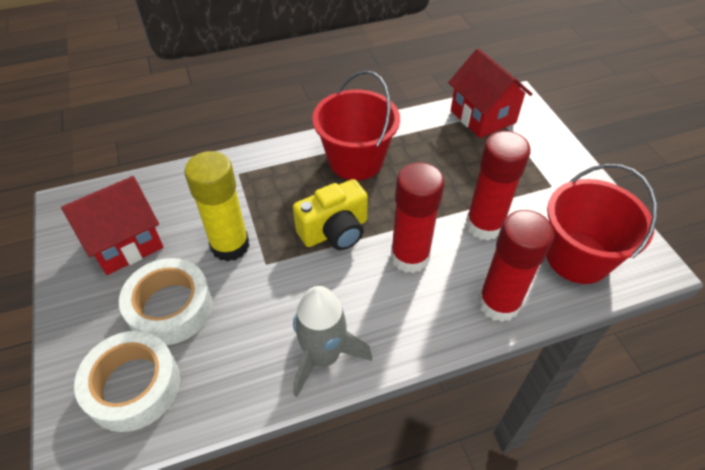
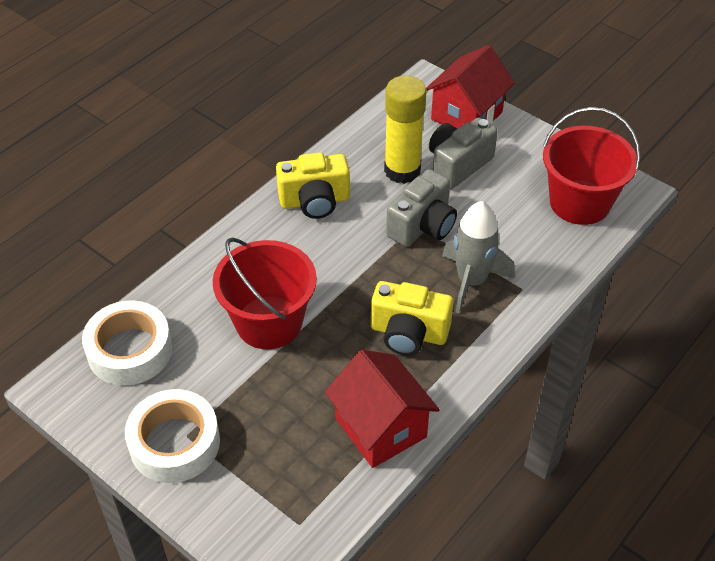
grey camera: none = 0 -> [386,169,457,247] [429,117,498,189] = 2
red glue stick: [391,162,445,273] [466,131,531,240] [478,210,554,322] = 3 -> none = 0
yellow camera: [293,179,368,250] = 1 -> [276,152,350,219] [371,281,453,355] = 2

